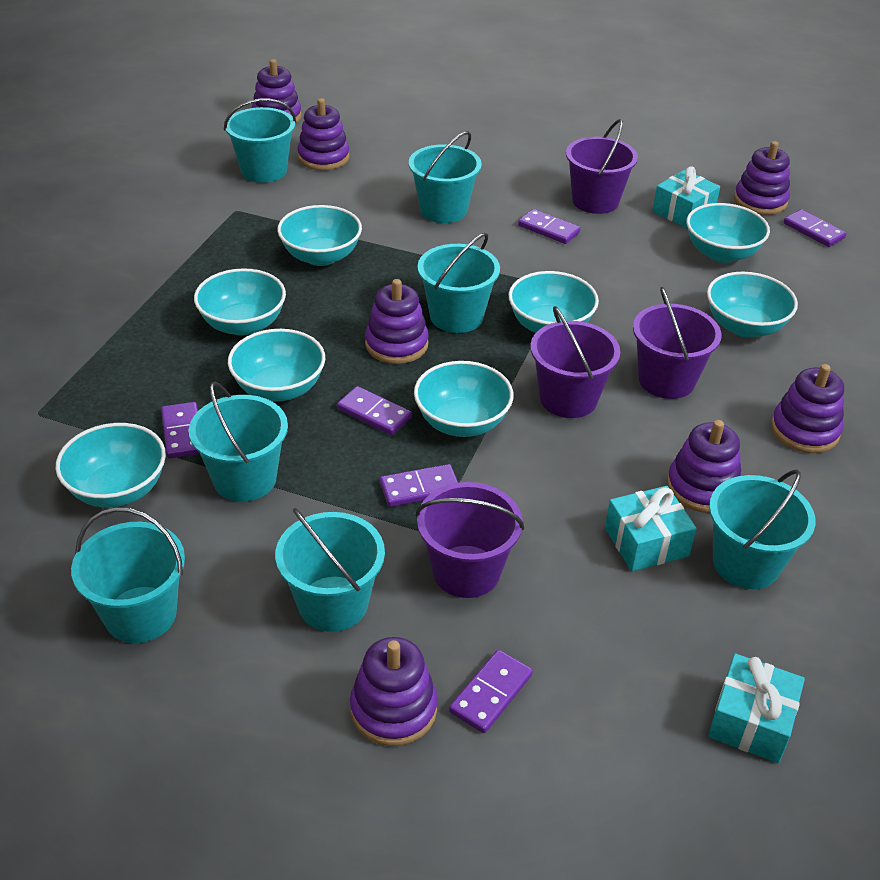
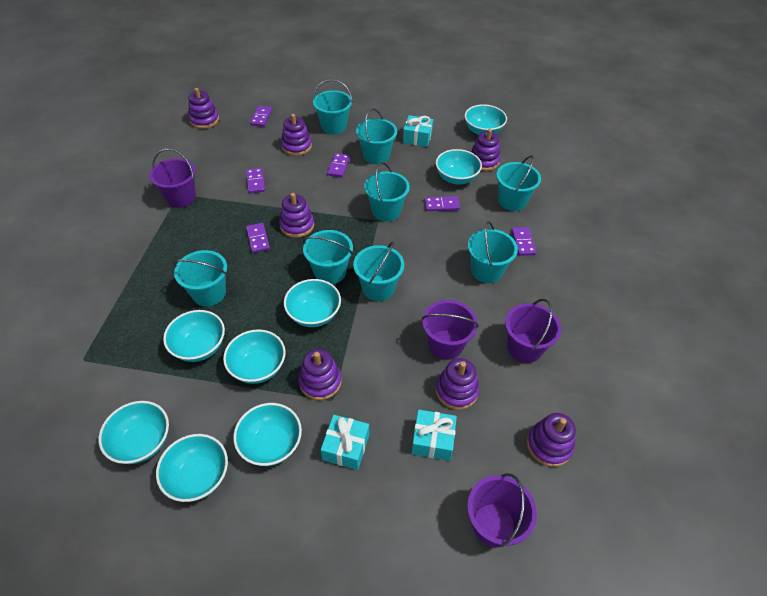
turquoise bucket: [71,507,185,643] [189,382,288,502] [224,99,296,183] [275,508,385,632] [409,131,482,223] [418,233,500,333] [709,469,816,589] = 7 -> [173,250,227,307] [303,230,353,284] [313,79,353,134] [353,242,404,301] [356,108,397,164] [364,162,410,221] [468,221,518,283] [496,155,541,211] = 8

